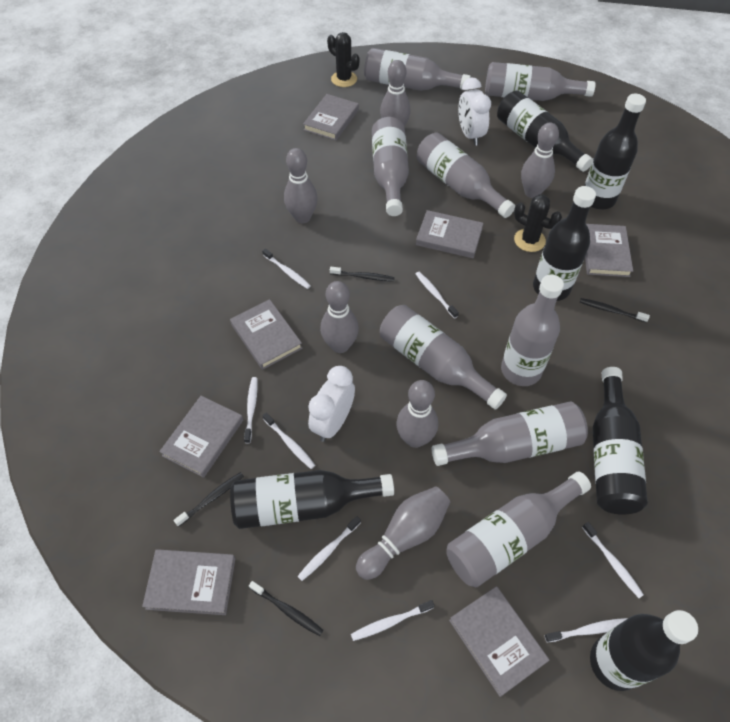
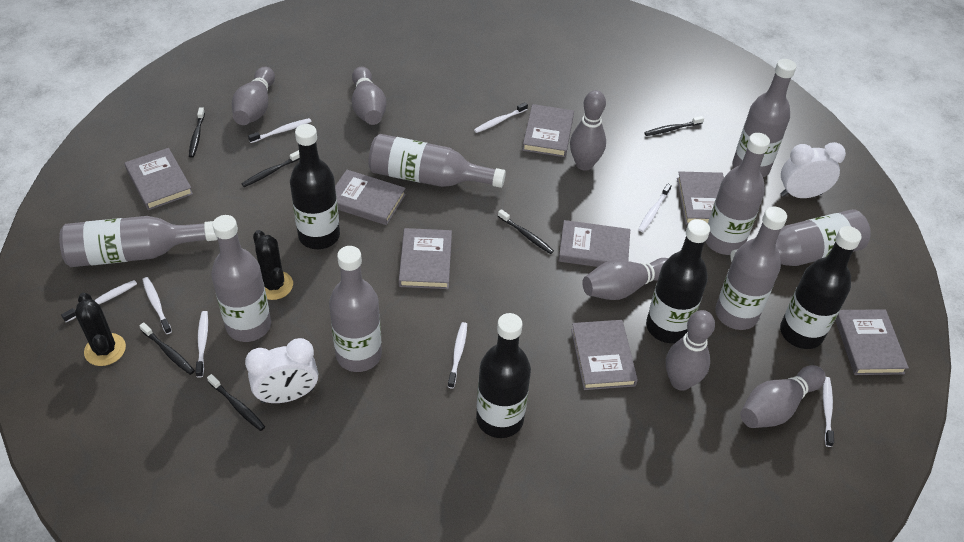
black bottle: [230,470,394,529] [497,91,593,172] [533,186,596,301] [584,93,646,209] [590,610,698,691] [593,367,648,515] = 6 -> [290,124,340,249] [476,313,531,438] [646,219,710,343] [780,226,862,349] = 4
black toothbrush: [173,472,244,527] [249,581,323,636] [330,267,395,282] [580,298,650,323] = 4 -> [139,322,195,375] [189,107,205,158] [207,374,265,431] [242,150,299,187] [498,209,554,254] [644,116,704,136] = 6
grey book: [142,549,236,615] [159,396,243,478] [230,299,302,370] [303,94,359,140] [416,210,484,258] [449,586,549,697] [585,224,633,277] = 7 -> [125,148,193,210] [335,170,406,225] [399,228,452,289] [523,104,574,157] [559,220,630,267] [571,320,638,390] [677,171,724,225] [835,309,909,375] = 8

